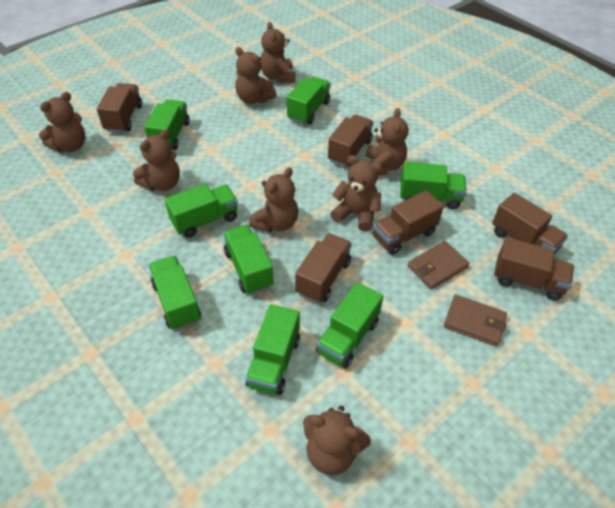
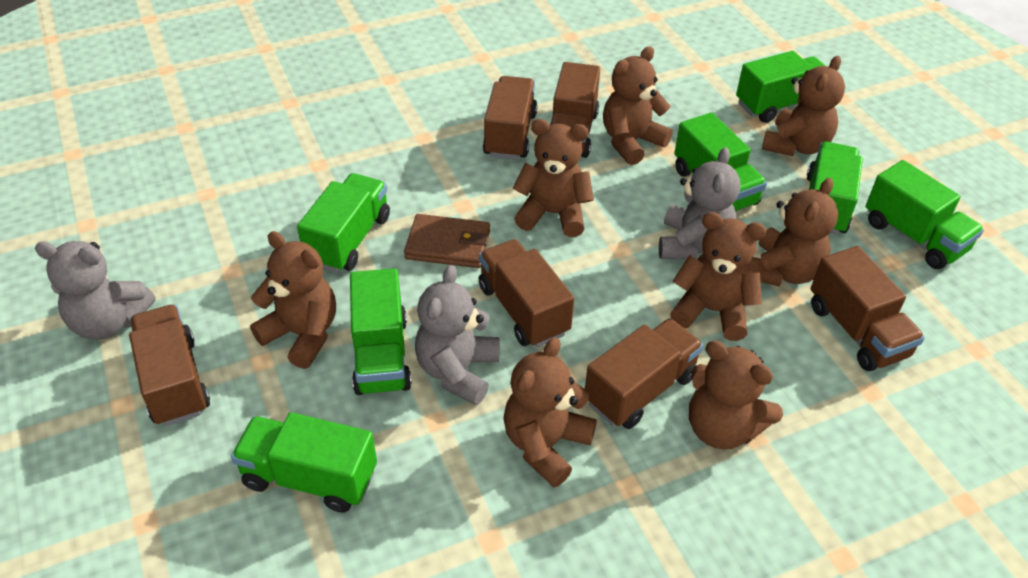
brown wallet: [408,241,470,290] [444,295,507,346] = 2 -> [404,214,490,268] = 1
green truck: [144,99,190,150] [149,256,201,330] [165,184,238,238] [223,225,274,294] [246,304,300,395] [287,77,331,124] [316,282,383,368] [400,162,467,210] = 8 -> [231,412,377,513] [297,173,390,272] [350,268,412,395] [674,113,767,211] [736,51,826,123] [807,142,863,235] [866,160,984,269] = 7
grey teddy bear: none = 0 -> [35,241,156,340] [415,265,500,405] [659,147,740,260] = 3

